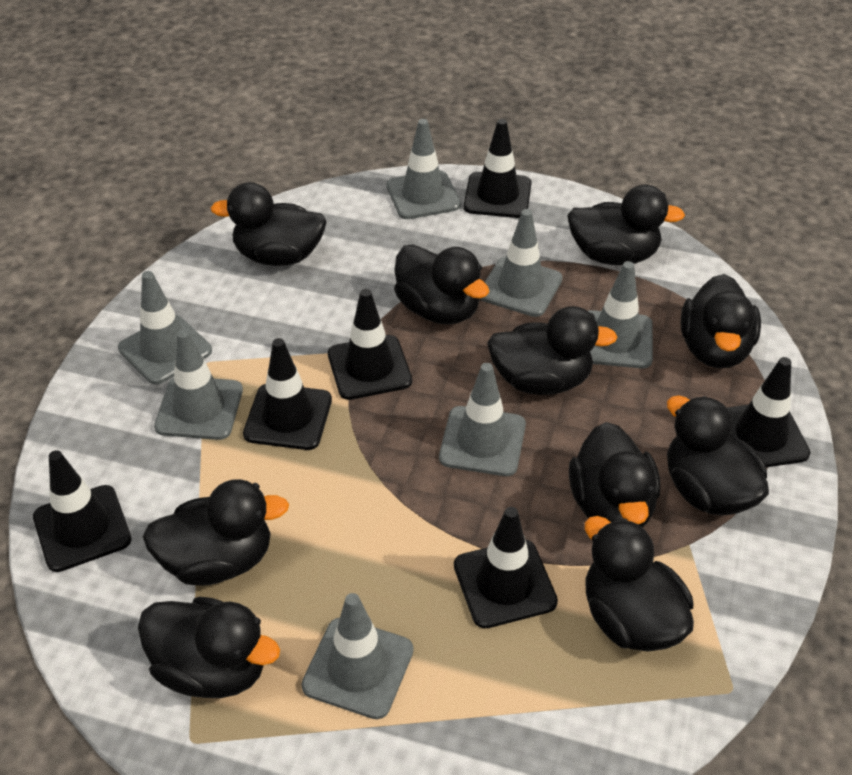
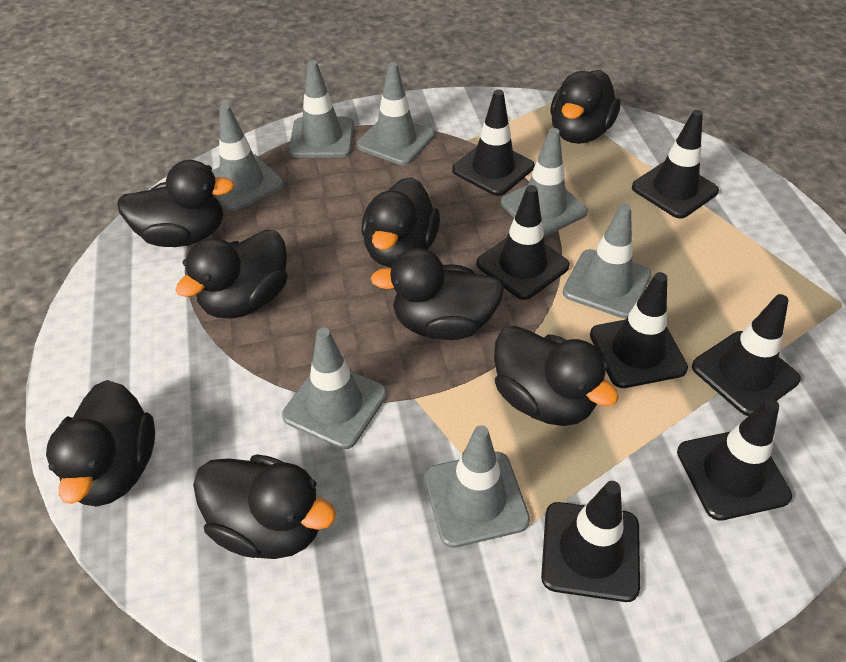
black duck: [138,597,280,698] [143,479,289,586] [211,182,326,266] [394,244,489,325] [487,306,617,395] [567,185,685,265] [569,422,660,528] [585,516,694,651] [667,395,769,516] [681,274,761,368] = 10 -> [46,380,155,507] [117,160,235,247] [175,229,288,319] [193,454,336,559] [361,177,440,268] [370,248,504,340] [494,326,619,426] [550,70,620,144] = 8
black traffic cone: [33,450,132,572] [243,338,332,450] [328,289,412,400] [454,507,558,628] [464,119,532,218] [727,357,811,467] = 6 -> [452,89,535,196] [476,185,570,300] [541,481,640,602] [590,272,688,388] [632,110,719,218] [677,399,792,521] [692,294,801,416] = 7

